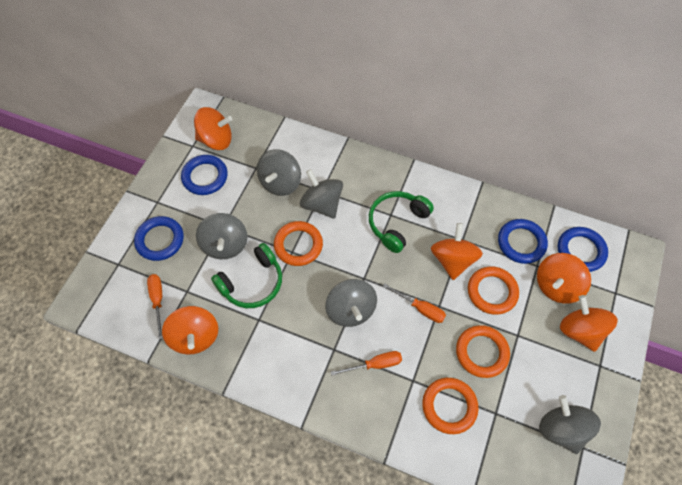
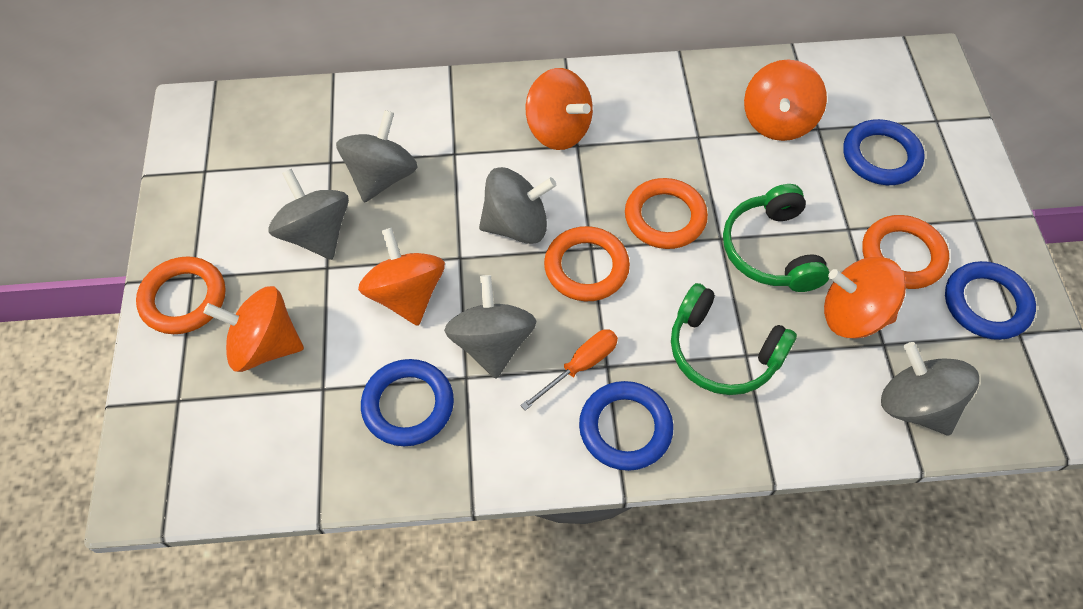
orange screwdriver: [147,274,163,340] [331,351,402,376] [383,283,446,323] = 3 -> [520,329,618,411] = 1

